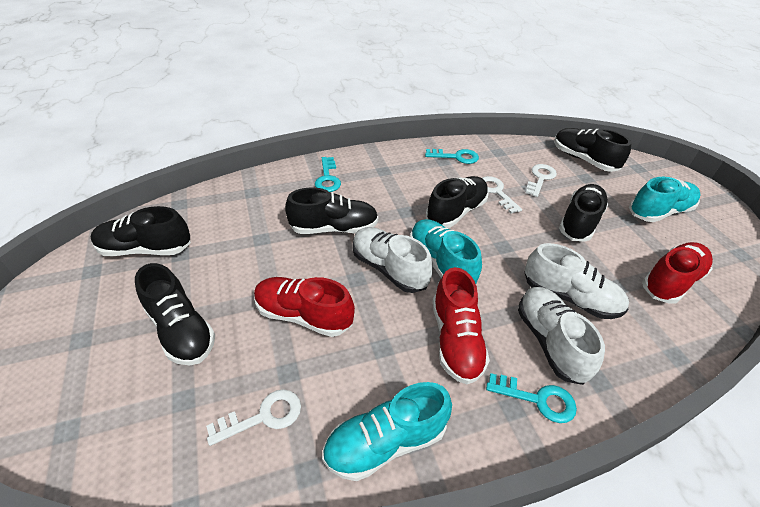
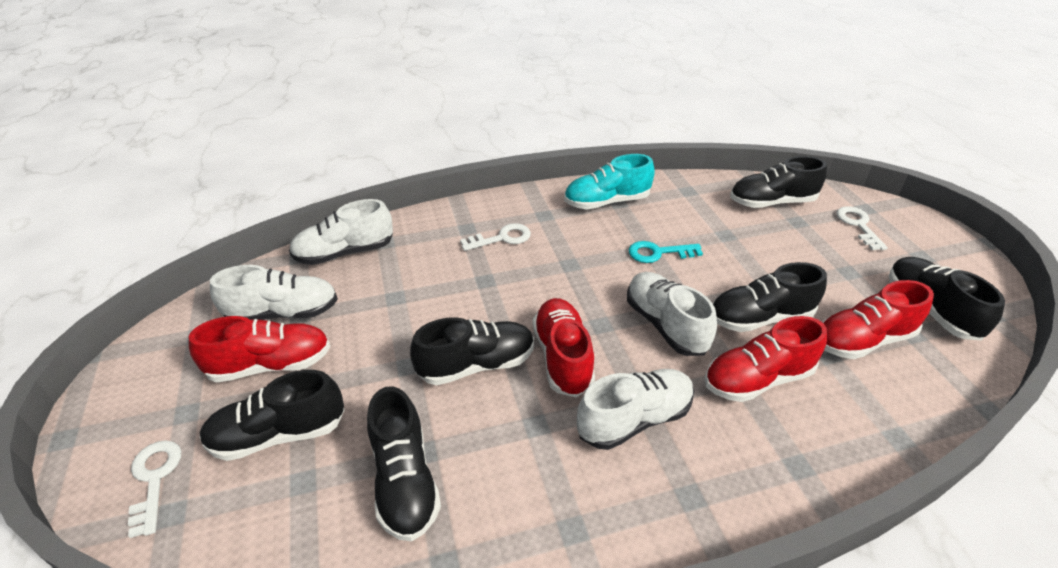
red shoe: [254,277,355,337] [432,267,490,384] [642,242,713,304] = 3 -> [189,316,330,383] [533,298,595,397] [704,316,827,402] [822,280,934,359] = 4
turquoise key: [315,157,341,192] [425,149,479,164] [486,373,577,423] = 3 -> [629,241,703,263] = 1
turquoise shoe: [322,382,452,481] [410,219,482,284] [629,177,701,222] = 3 -> [564,154,655,210] = 1
white shoe: [352,227,433,293] [518,287,605,385] [525,243,629,319] = 3 -> [210,265,338,320] [289,199,393,265] [577,369,694,450] [627,272,717,356] = 4

